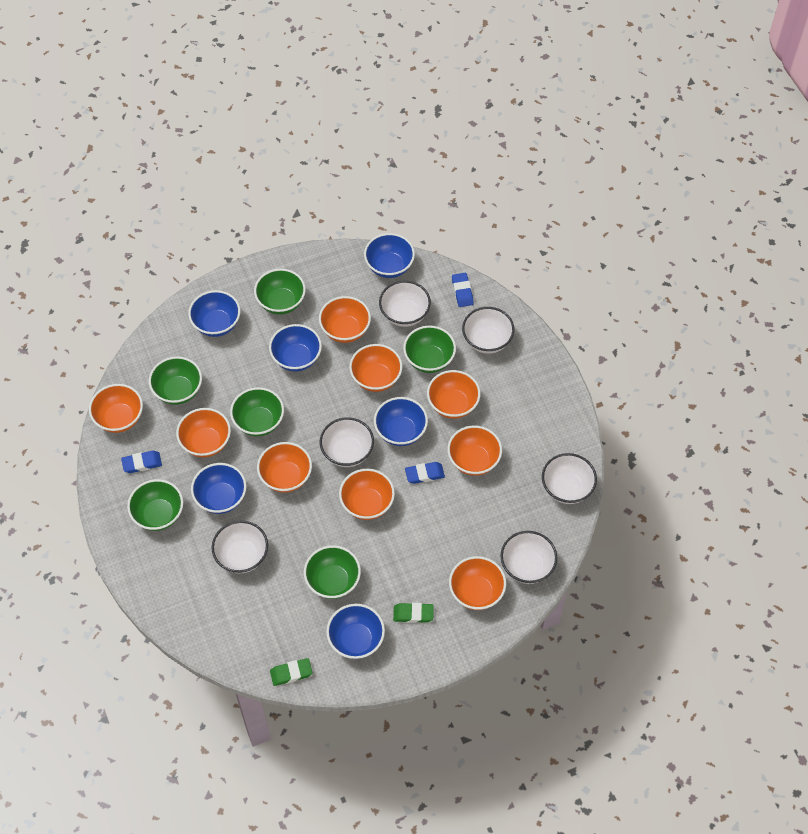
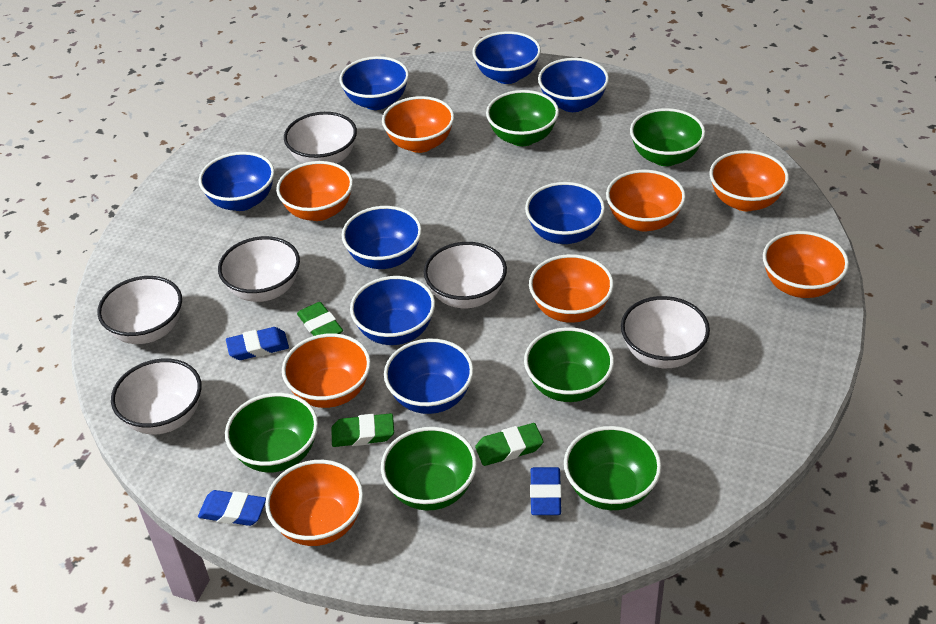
blue bowl: [188,290,240,337] [191,463,247,514] [269,324,322,372] [326,604,385,659] [364,233,415,278] [374,397,428,446] = 6 -> [199,152,275,211] [339,56,409,110] [342,206,422,269] [350,276,435,345] [384,339,474,414] [472,31,541,84] [525,182,605,244] [538,58,609,112] = 8
green eraser: [270,658,313,686] [393,603,434,623] = 2 -> [297,302,343,336] [331,413,394,447] [475,423,544,466] = 3
orange bowl: [89,384,143,433] [176,408,231,457] [257,442,312,493] [319,296,371,343] [339,469,395,520] [349,344,402,392] [427,370,480,419] [448,426,502,476] [449,556,506,610] = 9 -> [265,460,363,546] [276,161,353,221] [282,333,371,408] [382,96,454,153] [529,254,614,323] [606,170,686,232] [709,150,789,211] [763,231,849,298] = 8

